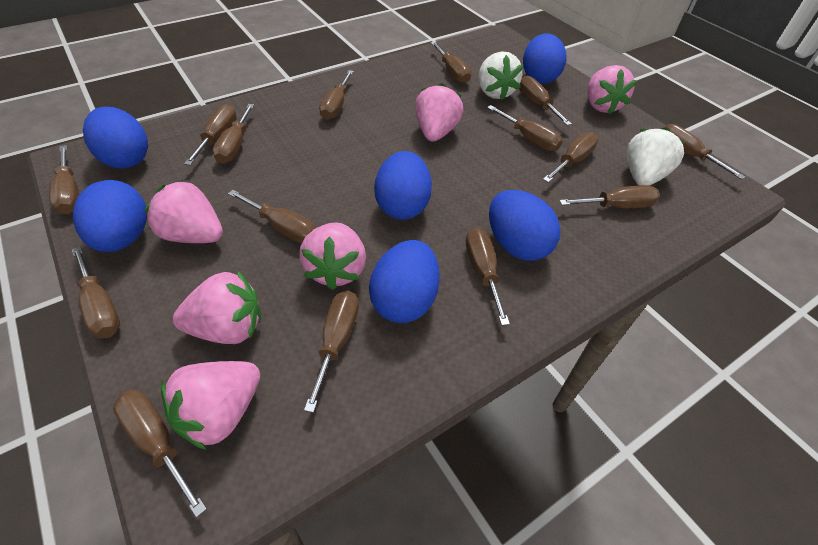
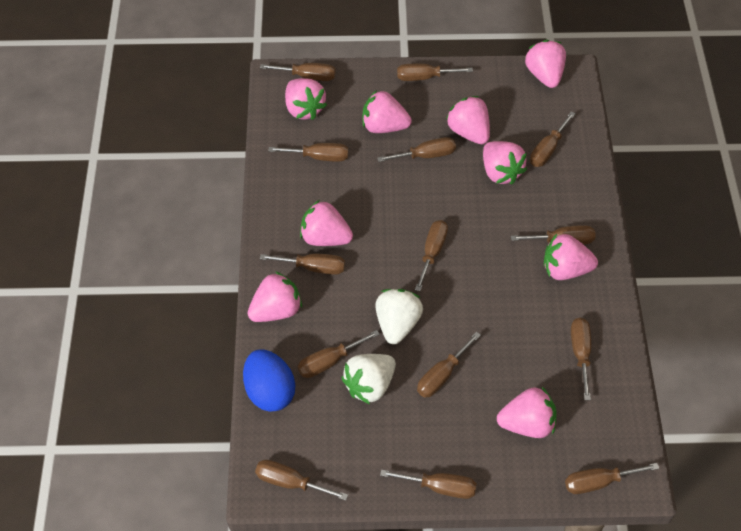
blue egg: [73,180,147,252] [83,107,148,169] [369,240,440,323] [374,151,432,220] [489,190,561,261] [523,33,566,84] = 6 -> [243,349,295,412] = 1
brown screwdriver: [49,145,79,214] [72,246,120,339] [113,390,207,517] [184,104,237,165] [213,104,254,164] [228,190,315,243] [304,291,359,413] [319,70,354,120] [431,42,471,84] [466,228,510,326] [487,105,563,151] [519,76,572,126] [543,132,598,183] [559,185,660,208] [664,124,745,180] = 15 -> [255,460,348,501] [260,63,335,81] [260,254,345,275] [268,143,348,162] [298,330,380,378] [377,137,456,162] [380,469,476,499] [397,64,473,81] [415,220,448,291] [417,332,481,398] [511,225,596,245] [530,112,575,167] [565,463,659,494] [571,318,591,400] = 14
pink strawberry: [145,180,223,243] [161,361,260,450] [173,271,261,344] [299,222,366,290] [415,83,463,142] [587,65,637,114] = 6 -> [247,271,302,322] [285,78,327,120] [300,200,353,246] [362,90,412,133] [446,96,490,144] [483,141,527,185] [497,387,557,438] [525,40,566,88] [544,234,598,280] = 9

